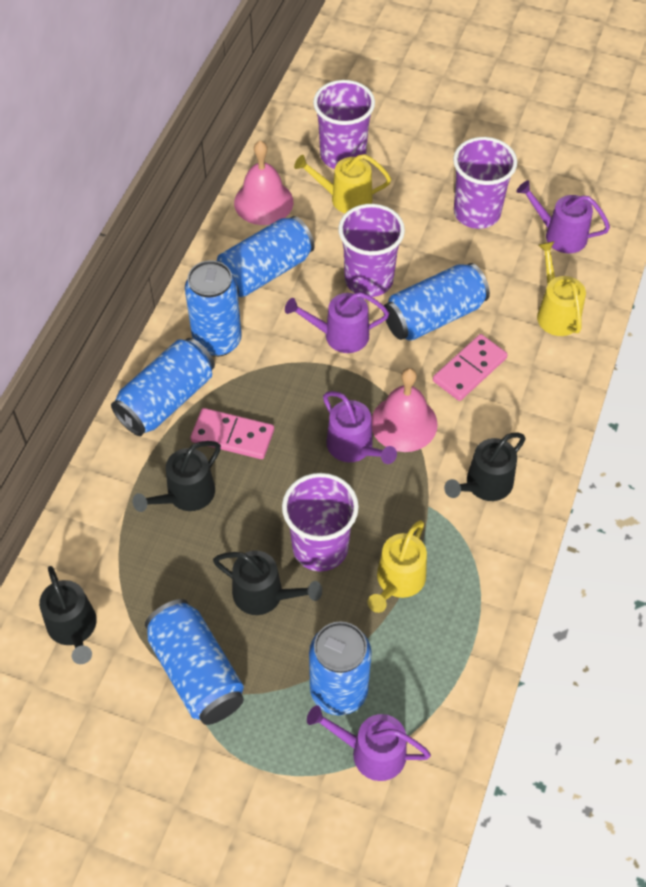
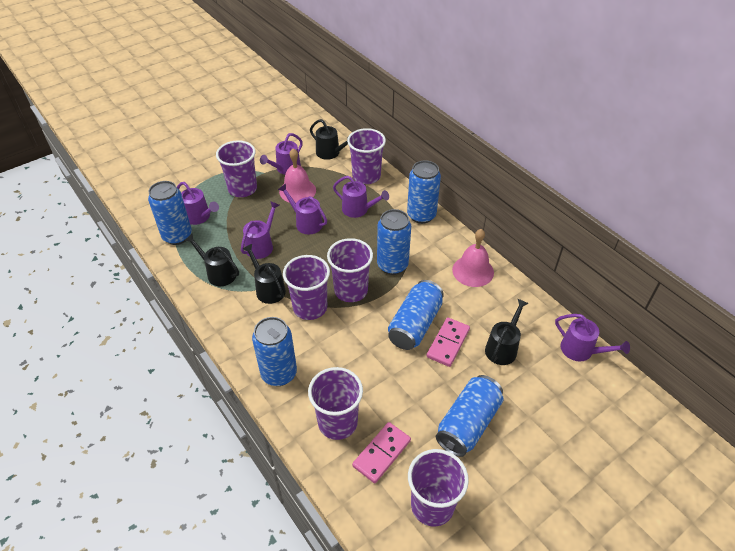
purple cup: [282,473,359,571] [313,80,375,169] [338,204,405,297] [453,137,517,229] = 4 -> [216,140,257,197] [283,255,330,320] [308,367,363,440] [327,238,373,302] [347,128,386,184] [408,449,469,527] = 6
purple watering can: [285,292,389,353] [307,705,431,781] [323,391,397,464] [517,181,610,254] = 4 -> [177,182,219,225] [241,201,279,259] [260,133,303,175] [278,184,327,235] [333,176,389,218] [555,314,630,361] = 6
yellow watering can: [294,154,391,213] [367,520,427,613] [537,241,586,336] = 3 -> none = 0

